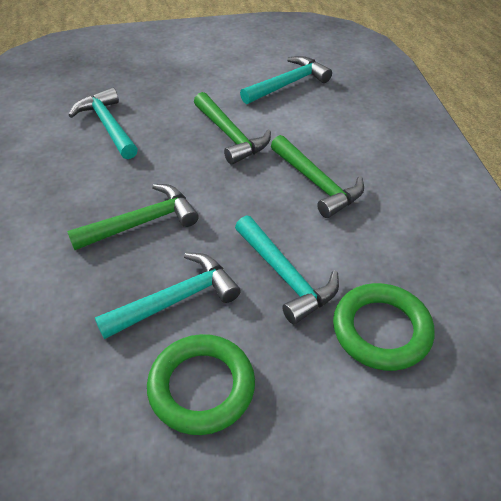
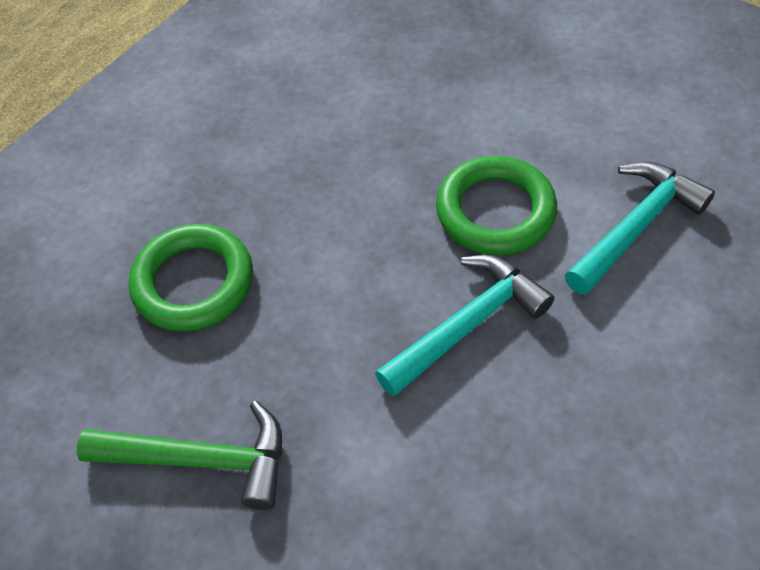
green hammer: [67,184,199,250] [194,92,271,165] [271,135,364,218] = 3 -> [77,401,282,510] = 1
turquoise hammer: [68,87,138,159] [95,253,241,339] [235,216,339,324] [240,56,332,104] = 4 -> [375,255,554,397] [565,162,715,295] = 2

